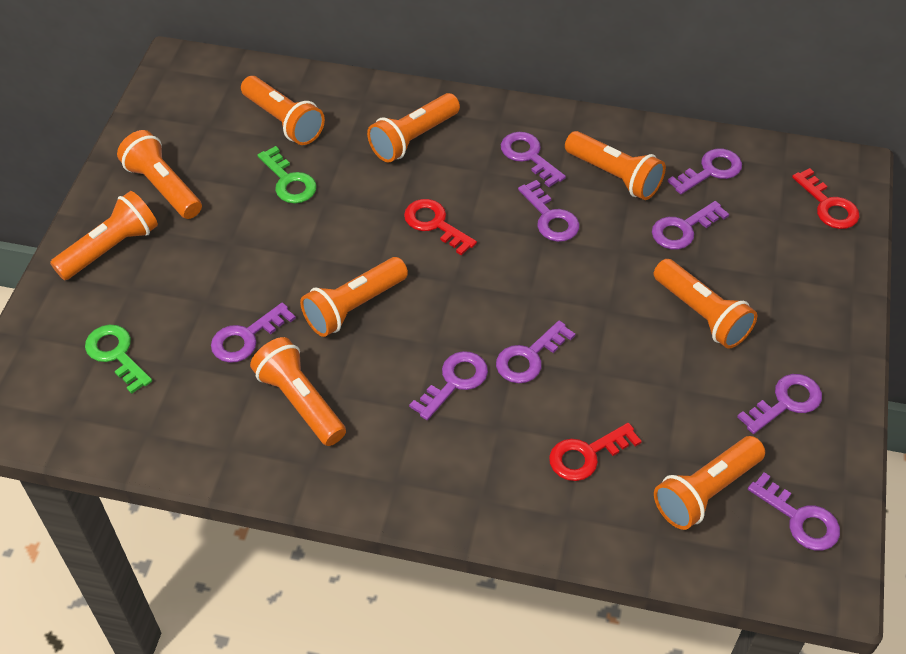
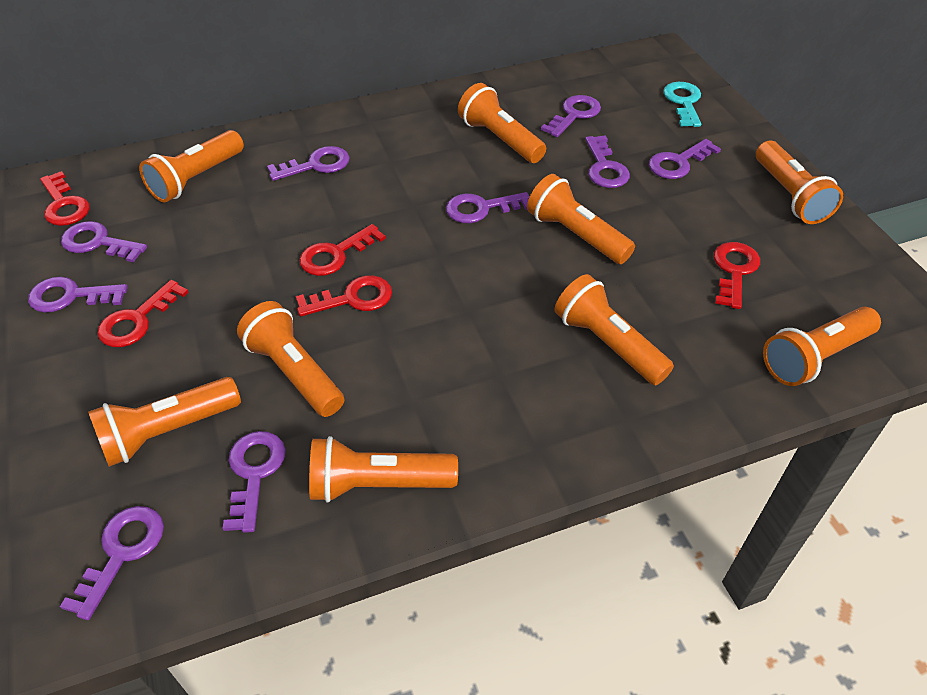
green key: [85,325,152,394] [258,146,317,204] = 2 -> none = 0
red key: [404,199,477,256] [549,423,642,481] [792,168,859,229] = 3 -> [40,171,90,226] [97,280,189,347] [296,275,392,316] [299,224,386,276] [714,242,760,309] = 5
turquoise key: none = 0 -> [663,82,701,127] = 1

